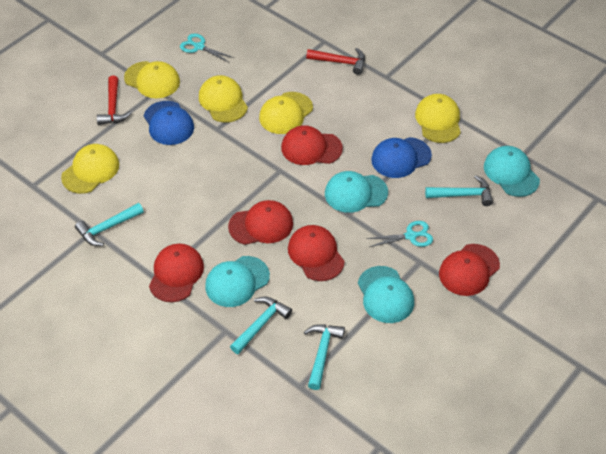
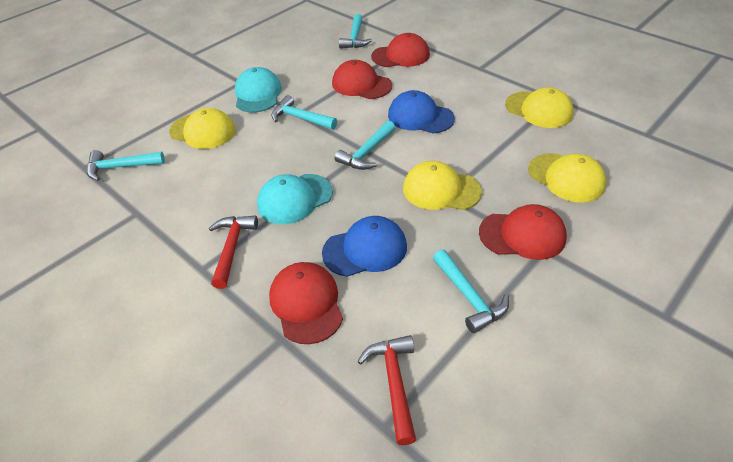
red cap: [149,244,204,302] [228,200,293,245] [281,125,343,165] [288,225,345,281] [439,244,500,296] = 5 -> [269,262,343,344] [332,60,392,99] [371,33,430,67] [479,204,567,260] = 4
turquoise cap: [205,256,270,307] [325,171,388,213] [358,266,414,323] [484,146,540,197] = 4 -> [235,67,282,113] [257,174,333,224] = 2
turquoise hammer: [75,203,144,246] [230,297,292,354] [304,324,345,390] [425,175,493,206] = 4 -> [87,150,165,181] [271,95,337,130] [335,121,395,170] [339,14,372,48] [433,249,509,333] = 5
turquoise scissors: [180,33,234,62] [366,221,433,247] = 2 -> none = 0
yellow cap: [61,144,119,194] [124,61,180,98] [199,75,248,123] [259,92,313,134] [415,94,461,143] = 5 -> [169,108,235,149] [403,161,482,210] [505,87,573,128] [528,153,606,203] = 4

